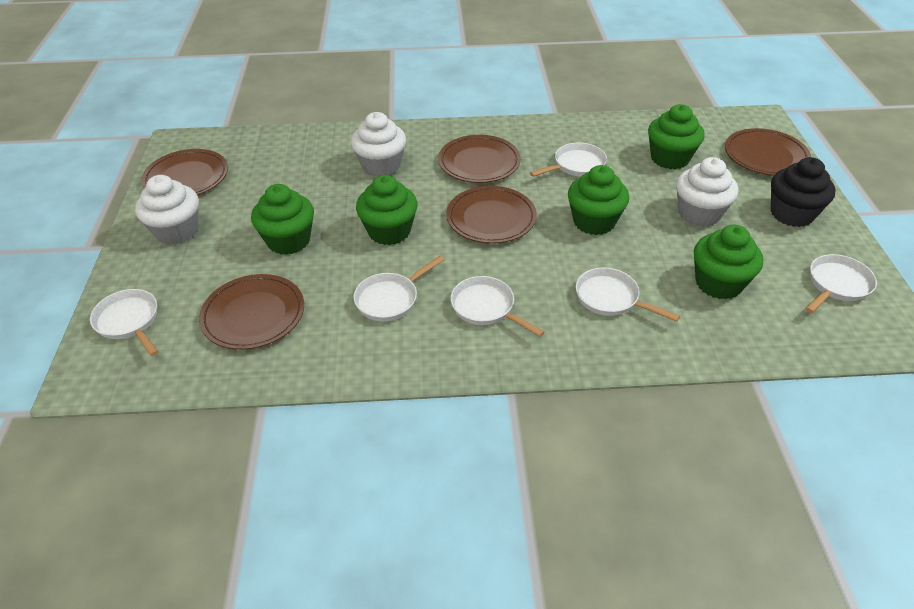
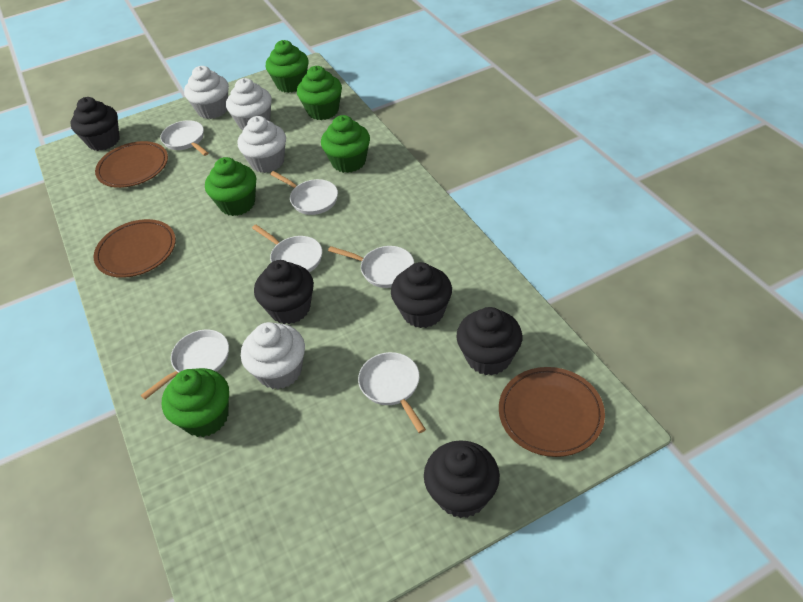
black cupcake: [771,157,836,227] = 1 -> [70,97,120,151] [254,260,314,324] [391,262,452,328] [424,440,500,518] [456,307,522,376] = 5
brown plate: [141,149,228,195] [199,274,304,350] [438,135,521,183] [446,186,537,244] [725,128,811,176] = 5 -> [93,219,176,278] [95,141,168,188] [499,367,605,457] = 3
white cupcake: [135,175,199,245] [351,112,406,177] [676,157,738,227] = 3 -> [184,66,229,119] [226,78,272,131] [238,116,286,173] [241,322,305,389] = 4

